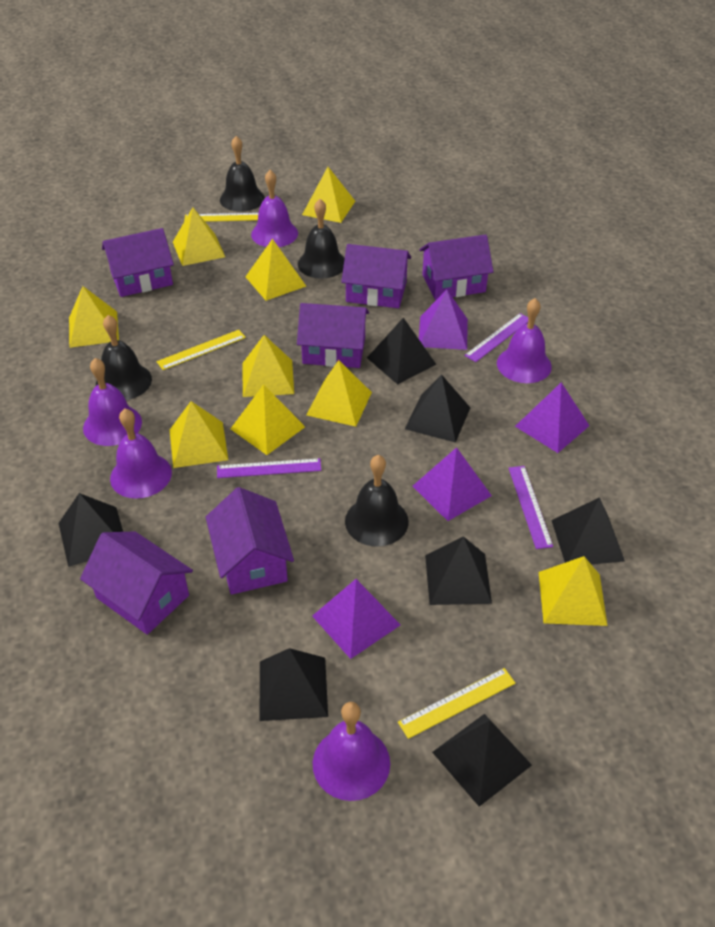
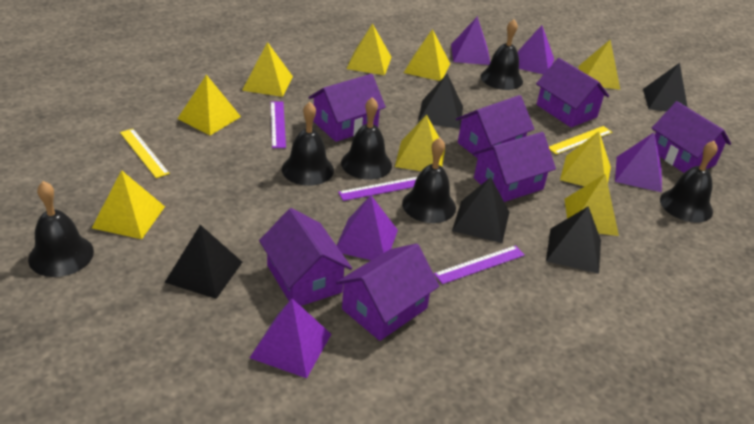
black bell: [96,315,152,400] [220,136,265,212] [298,199,345,279] [345,455,409,547] = 4 -> [28,181,94,277] [282,102,334,186] [341,97,392,180] [402,137,456,223] [481,19,523,90] [660,141,717,223] = 6
black pyramid: [58,493,123,567] [260,648,328,721] [367,318,436,385] [405,375,470,443] [425,536,492,605] [432,714,532,807] [551,497,625,564] = 7 -> [164,225,242,299] [418,73,463,129] [452,177,509,243] [546,206,601,274] [643,63,688,112] = 5
purple bell: [83,358,142,446] [110,409,172,499] [251,170,298,247] [313,702,390,801] [497,298,552,383] = 5 -> none = 0
purple house: [80,531,193,635] [102,228,174,297] [206,487,294,595] [297,303,369,368] [341,244,411,308] [419,234,493,300] = 6 -> [259,208,352,306] [308,74,386,142] [336,243,439,341] [456,95,534,158] [472,132,556,202] [536,58,609,128] [651,101,731,173] = 7
purple pyramid: [312,579,400,659] [413,447,492,521] [419,290,468,350] [515,382,590,453] = 4 -> [250,299,331,378] [336,195,398,260] [451,16,490,65] [518,25,554,74] [615,133,662,192] = 5
yellow ruler: [157,330,246,370] [184,213,258,222] [398,668,516,739] = 3 -> [120,129,170,178] [549,126,612,154] = 2

